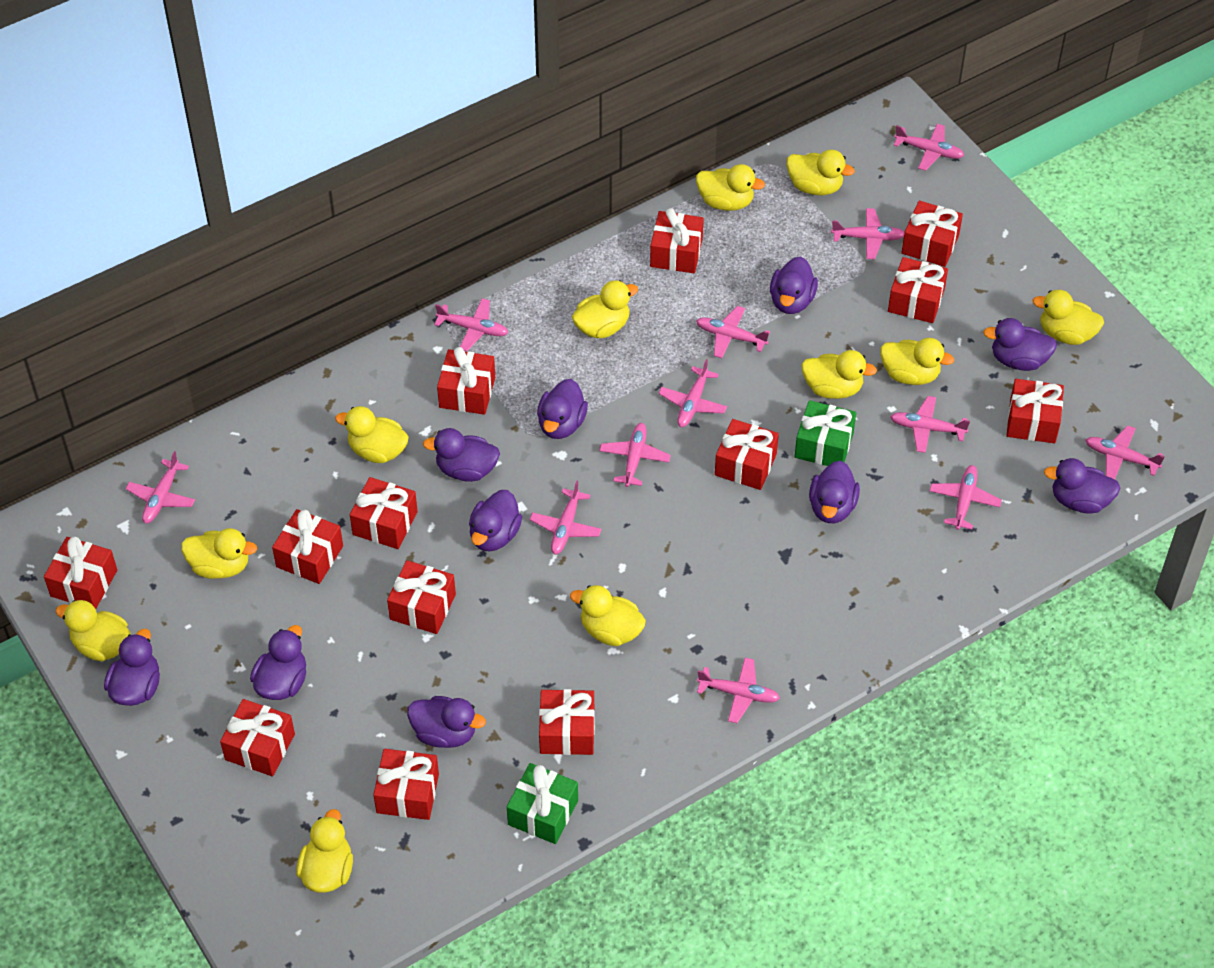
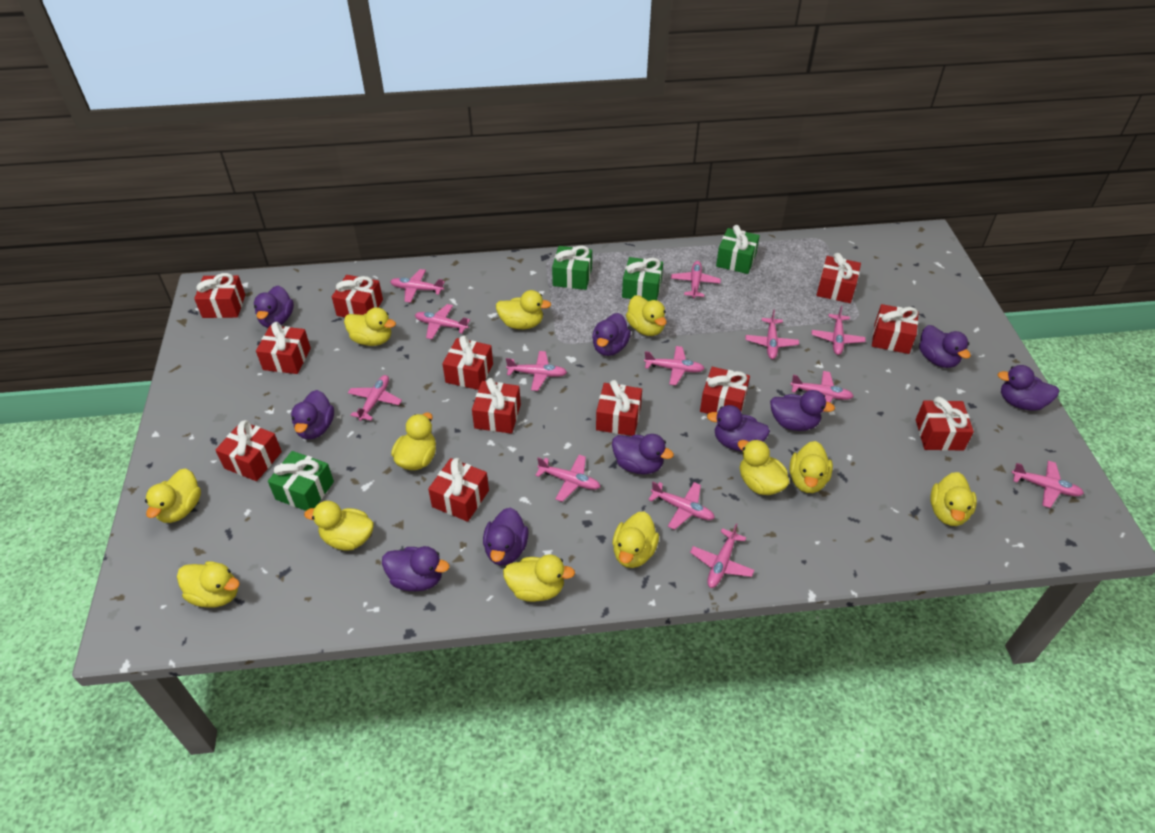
green gift: [507,763,578,844] [795,400,856,466] = 2 -> [268,451,334,511] [552,245,592,290] [622,257,663,301] [716,225,760,274] = 4
pink plane: [126,451,195,524] [434,298,509,352] [530,481,601,554] [599,423,671,487] [658,359,727,427] [696,306,770,358] [697,658,780,723] [831,208,904,259] [890,396,970,453] [894,124,964,171] [930,465,1002,530] [1085,425,1165,479] = 12 -> [348,375,402,421] [390,269,445,303] [415,304,470,339] [506,351,567,391] [535,455,601,502] [644,346,705,385] [648,482,715,530] [671,261,721,298] [690,523,754,588] [745,309,799,359] [790,371,854,412] [812,306,865,355] [1012,461,1084,508] = 13
red gift: [44,536,117,609] [220,699,295,776] [272,509,343,584] [350,477,418,549] [373,749,439,820] [387,560,456,634] [437,347,495,415] [539,689,595,755] [650,208,704,273] [715,419,779,490] [888,257,948,323] [902,201,963,267] [1006,379,1064,443] = 13 -> [194,273,245,318] [215,420,282,481] [256,322,311,374] [332,275,383,317] [428,458,489,522] [442,335,493,390] [472,378,521,434] [596,380,642,436] [700,367,750,414] [816,253,861,303] [872,304,919,354] [916,397,974,451] = 12
yellow duck: [56,600,131,661] [181,528,257,579] [296,809,353,893] [335,406,409,463] [570,585,646,646] [572,280,638,338] [696,164,765,211] [786,150,855,195] [801,350,877,399] [880,338,954,385] [1032,290,1104,345] = 11 -> [145,468,201,523] [177,561,240,607] [304,501,374,551] [344,307,396,346] [391,413,436,470] [496,290,551,329] [503,554,575,602] [612,511,659,568] [626,295,667,336] [738,439,790,495] [789,441,833,493] [930,472,977,526] = 12

